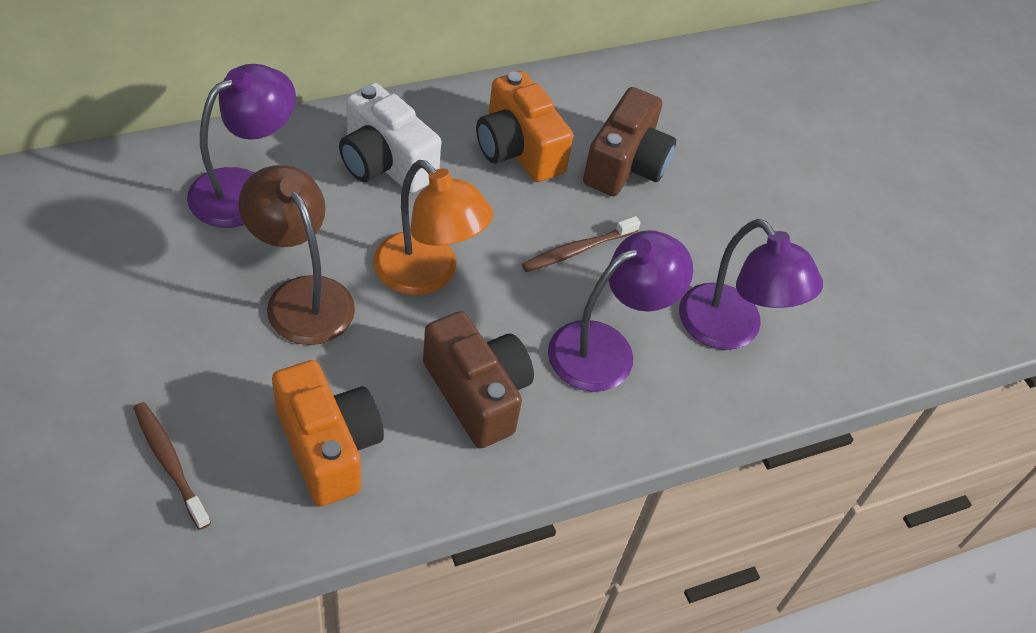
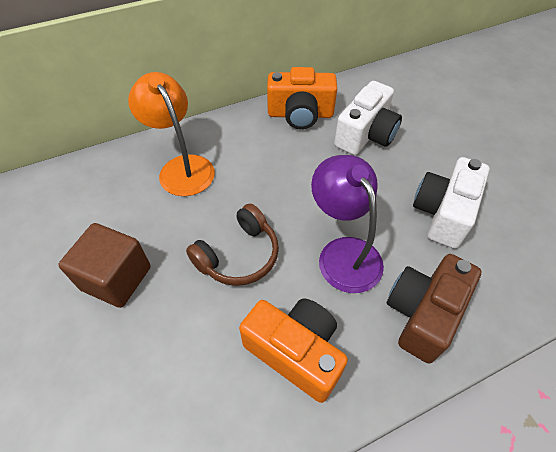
brown camera: [423,311,534,449] [583,87,676,196] = 2 -> [387,254,481,363] = 1
brown cube: none = 0 -> [58,223,151,308] = 1
brown headphones: none = 0 -> [186,204,279,286] = 1
brown lamp: [238,165,355,345] = 1 -> none = 0
brown toothbrush: [133,402,211,530] [522,216,641,272] = 2 -> none = 0
purple lamp: [187,64,296,228] [548,230,693,392] [679,219,823,350] = 3 -> [311,155,384,293] = 1
white camera: [339,83,441,193] = 1 -> [334,81,402,155] [413,157,490,249] = 2

